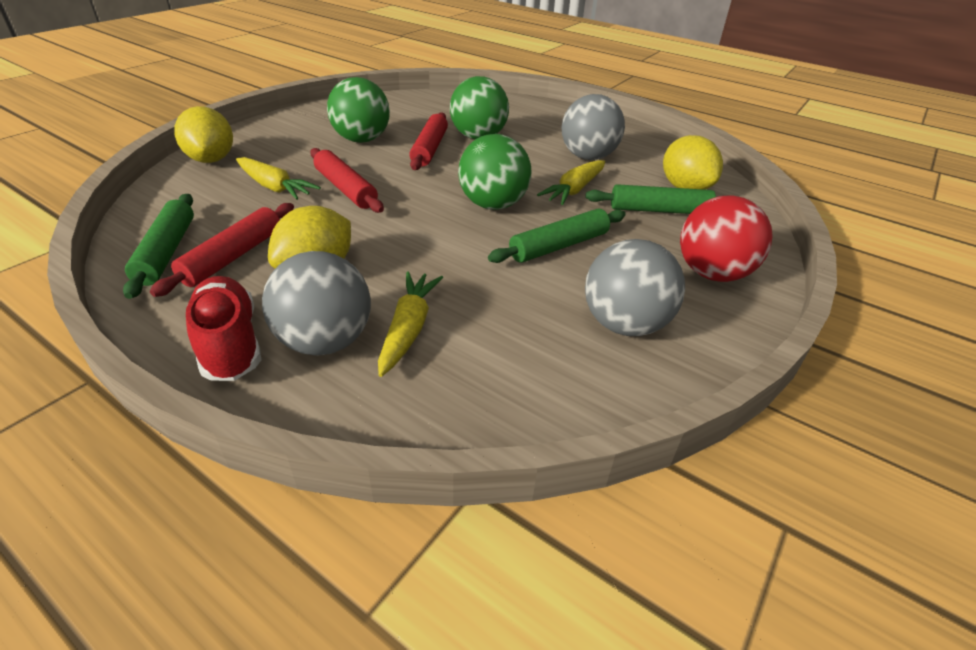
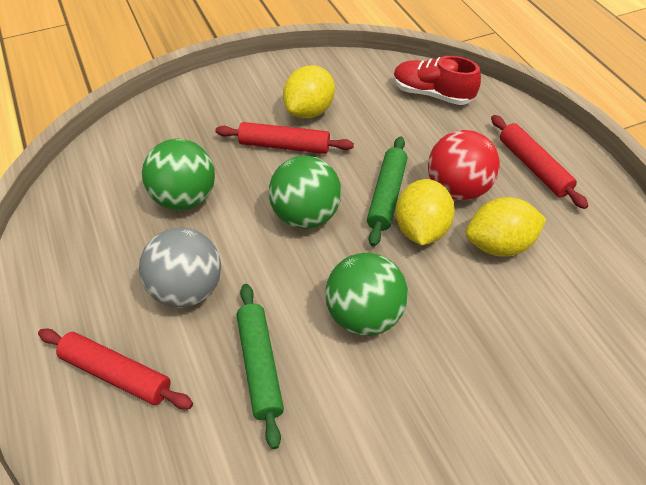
green rolling pin: [123,194,194,299] [488,209,626,263] [585,184,716,214] = 3 -> [237,284,284,449] [367,137,407,247] = 2
grey ball: [262,251,371,355] [562,94,625,160] [585,239,685,336] = 3 -> [139,227,221,308] = 1
yellow carrot: [236,157,321,200] [378,271,443,377] [537,160,605,205] = 3 -> none = 0

